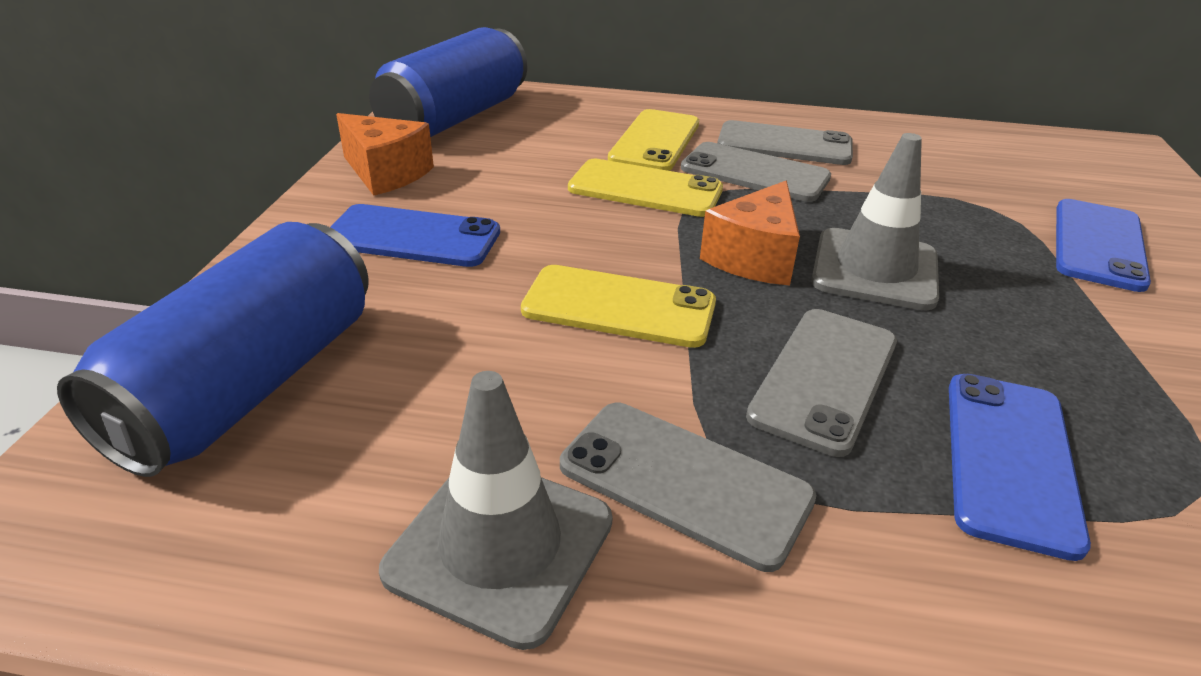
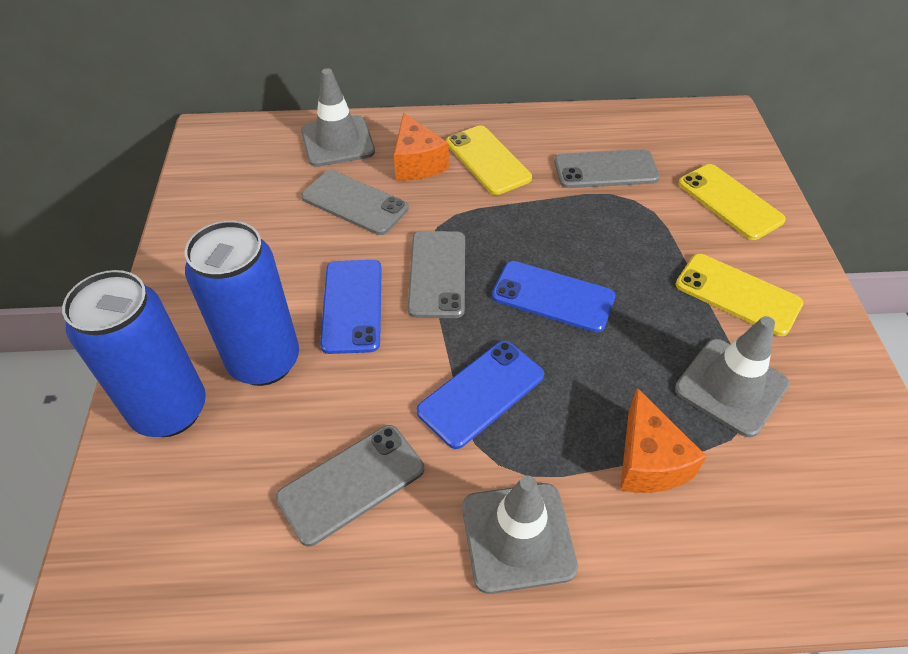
grey traffic cone: [379,371,613,650] [811,133,939,310] = 2 -> [301,68,375,167] [462,475,578,594] [675,316,789,437] = 3

